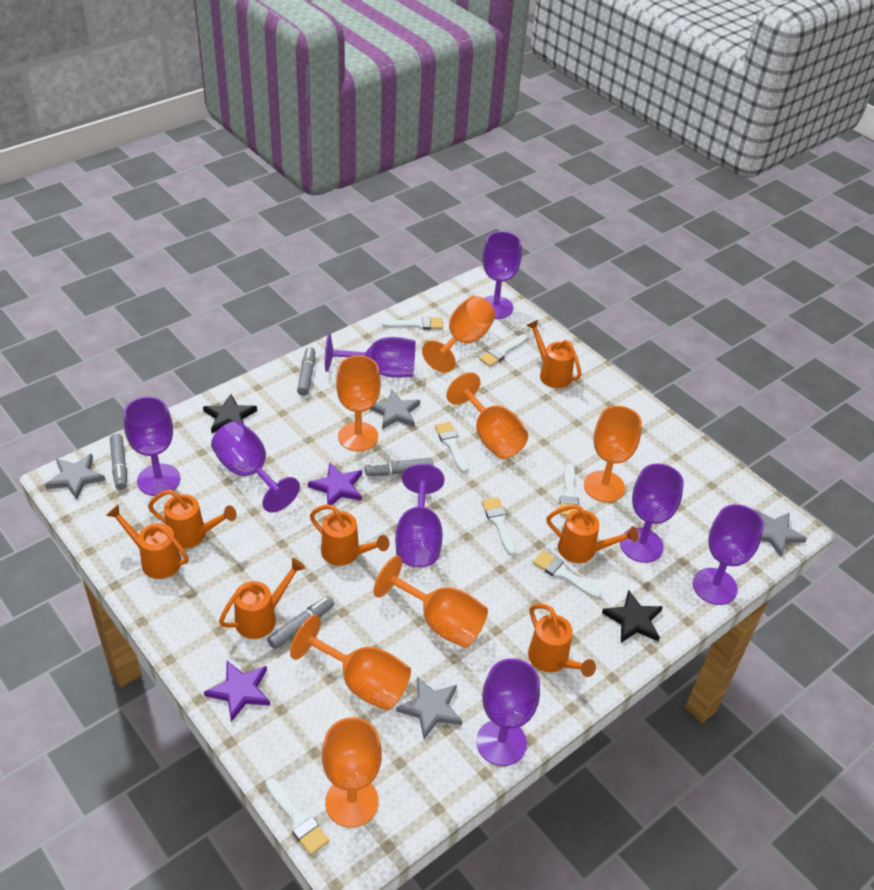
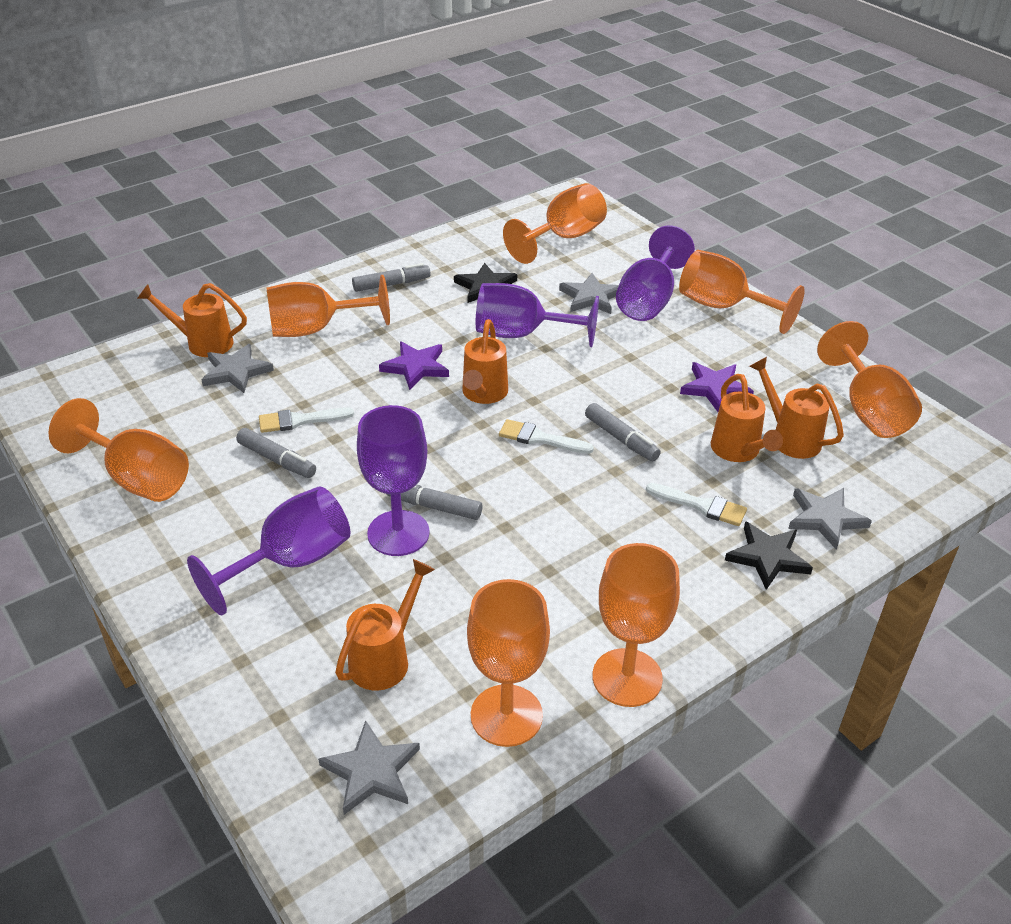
orange watering can: [106,505,189,579] [148,490,237,549] [219,558,305,639] [310,505,389,566] [527,320,581,388] [528,604,596,677] [546,504,639,563] = 7 -> [137,283,247,357] [335,559,435,691] [462,319,508,404] [711,374,783,462] [749,357,844,459] = 5
purple goblet: [124,397,181,496] [211,421,300,513] [325,334,415,378] [395,464,444,567] [476,658,540,766] [483,231,522,319] [620,463,684,563] [693,504,764,605] = 8 -> [187,486,350,615] [357,405,430,556] [476,283,599,347] [616,226,695,321] = 4
white brush: [266,778,329,855] [382,317,443,330] [435,422,468,473] [479,334,528,367] [482,497,516,556] [533,550,601,598] [559,463,579,516] = 7 -> [259,407,354,433] [499,419,594,454] [646,483,747,526] = 3

